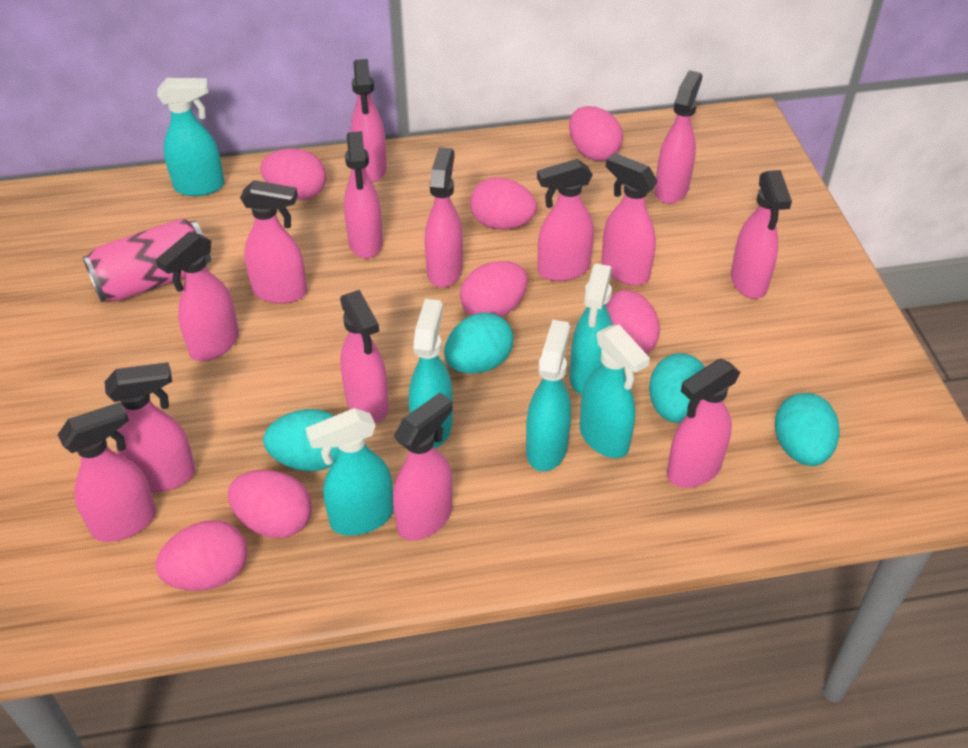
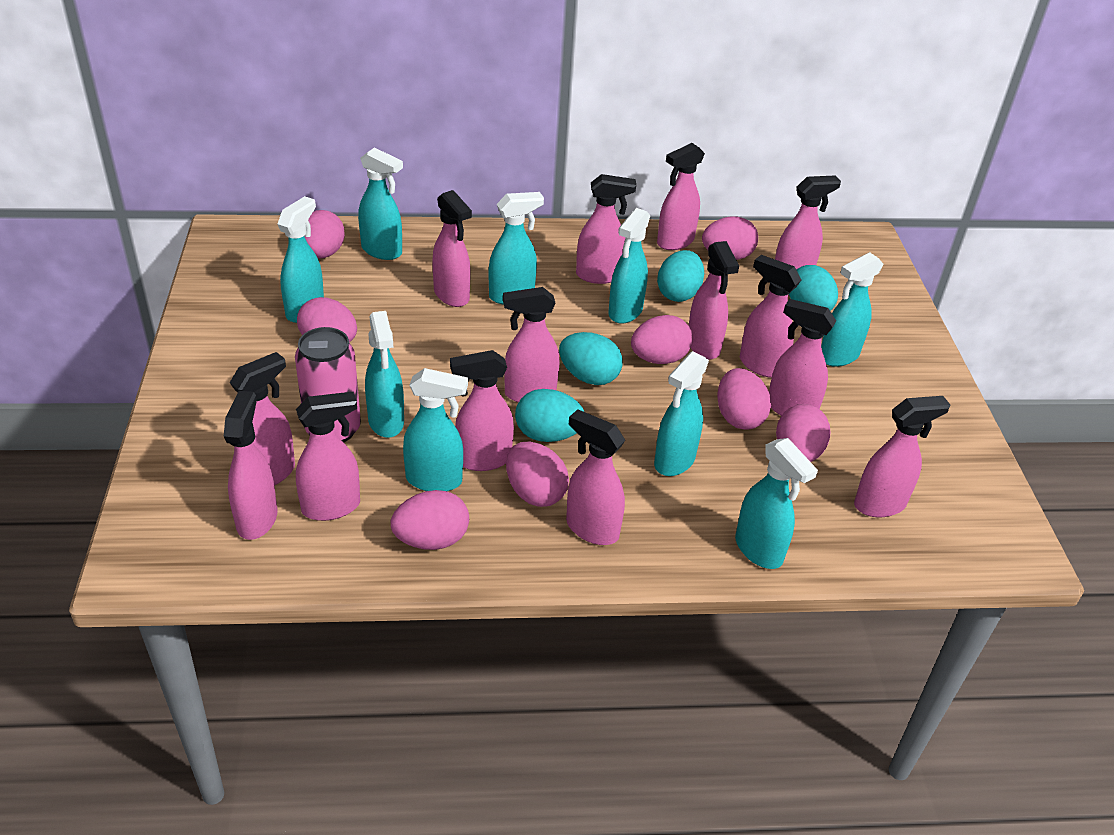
pink egg: [155,520,248,591] [228,470,312,538] [260,148,326,200] [460,261,528,317] [470,178,537,230] [569,106,623,161] [606,290,660,354] = 7 -> [297,297,357,342] [305,210,345,258] [391,490,469,550] [506,442,569,507] [631,315,693,364] [702,216,758,260] [717,368,771,430] [776,404,830,462] = 8
turquoise spray bottle: [157,78,225,196] [305,408,394,536] [409,299,453,448] [526,320,571,472] [570,264,613,395] [580,325,650,458] = 6 -> [277,196,324,323] [358,147,403,260] [365,311,404,438] [403,368,468,491] [489,192,544,304] [608,208,650,324] [654,351,709,476] [735,438,818,569] [821,252,883,367] = 9

